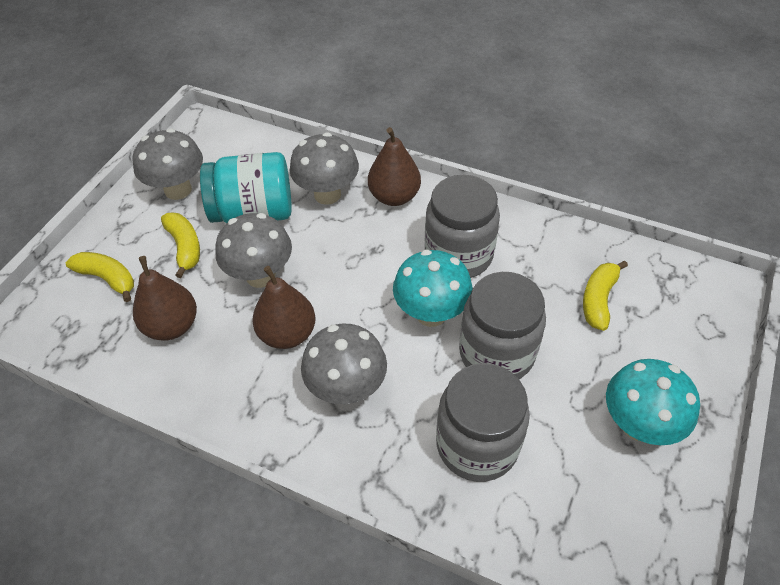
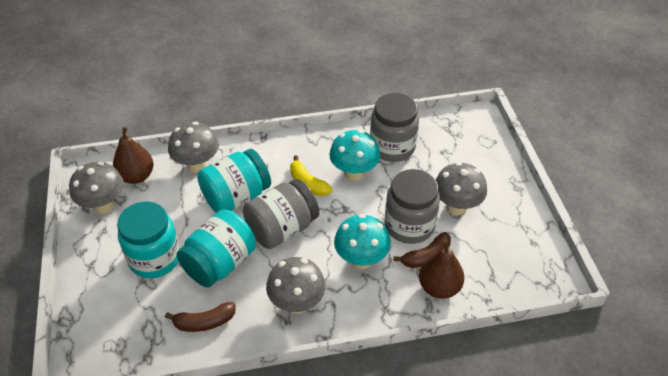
brown banana: none = 0 -> [165,302,236,332] [394,232,451,268] = 2
brown pear: [133,256,197,341] [252,266,315,349] [368,127,421,206] = 3 -> [113,126,154,184] [419,239,464,299] = 2
turquoise jar: [200,152,292,223] = 1 -> [117,201,180,278] [177,209,256,287] [197,149,271,213] = 3
yellow banana: [66,252,134,302] [161,213,200,278] [583,261,628,331] = 3 -> [290,155,332,196] = 1

